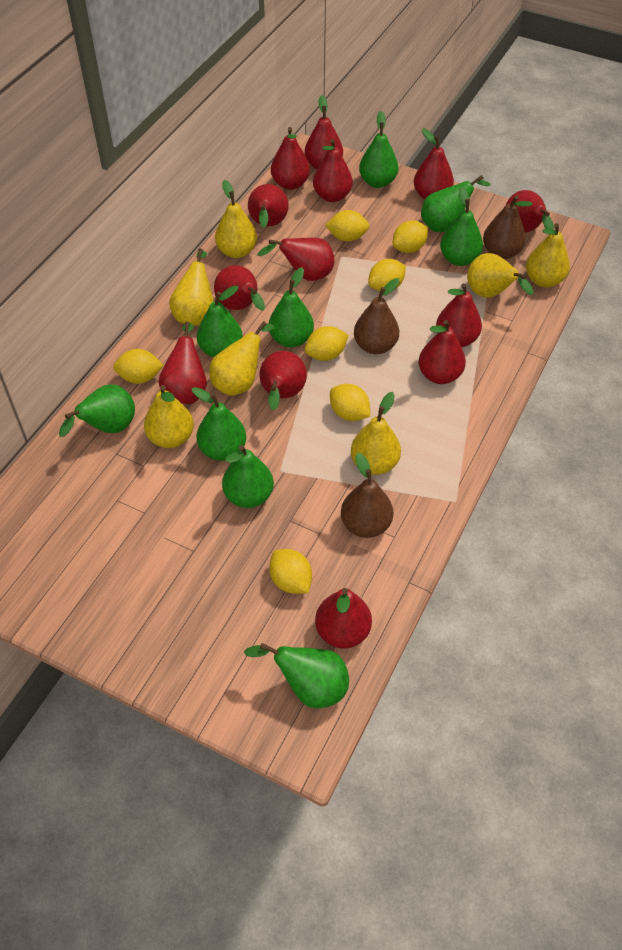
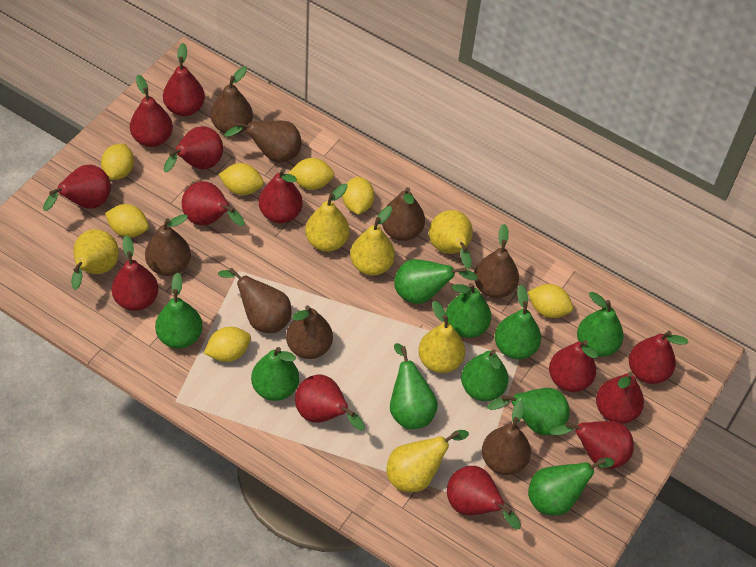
brown pear: [341,453,393,538] [354,278,399,354] [483,195,533,259] = 3 -> [145,214,191,276] [211,66,253,135] [218,268,291,333] [224,120,302,162] [286,305,333,359] [382,187,425,241] [474,224,519,298] [482,400,531,475] = 8
green pear: [59,384,135,437] [191,387,246,461] [197,285,243,357] [222,445,274,508] [244,643,349,708] [269,267,314,347] [359,111,399,188] [421,175,490,232] [440,187,483,266] = 9 -> [155,272,203,348] [251,347,299,401] [390,343,438,429] [394,259,478,304] [446,283,491,338] [461,349,509,401] [487,388,570,435] [495,285,541,359] [528,457,614,516] [577,292,624,357] = 10
yellow pear: [144,385,194,448] [169,248,214,326] [210,321,275,396] [215,180,257,258] [351,392,401,475] [467,253,534,298] [526,223,570,287] = 7 -> [71,229,119,290] [305,184,349,252] [350,206,395,276] [386,430,469,492] [418,301,465,373] [429,210,473,269] = 6

